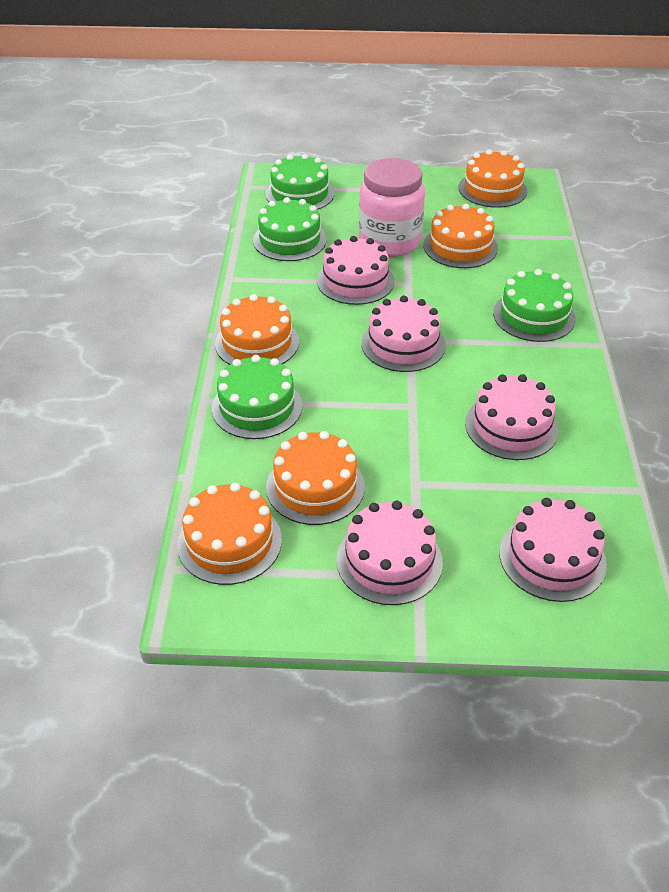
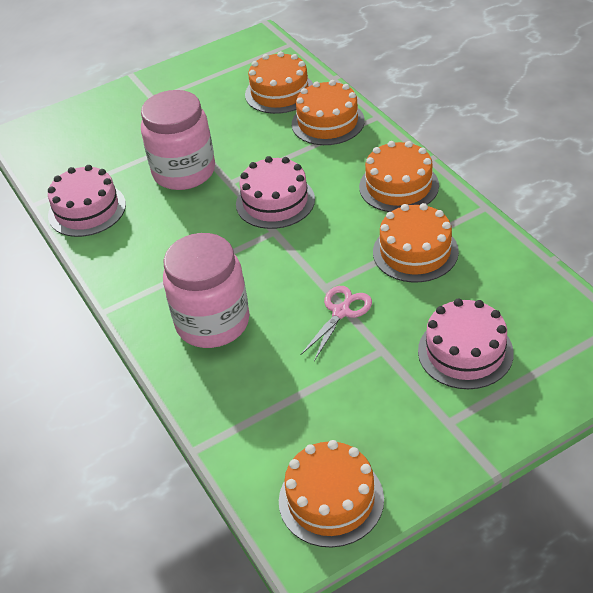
green cake: [212,355,302,439] [253,197,327,261] [266,154,334,210] [493,269,575,342] = 4 -> none = 0
pink cake: [317,236,394,305] [336,501,443,605] [362,296,446,372] [465,374,559,460] [499,498,607,602] = 5 -> [48,165,126,237] [236,156,315,229] [418,298,514,389] = 3
pink jar: [359,158,425,257] = 1 -> [141,90,215,190] [163,233,250,348] = 2
pink scissors: none = 0 -> [301,286,372,361] = 1

